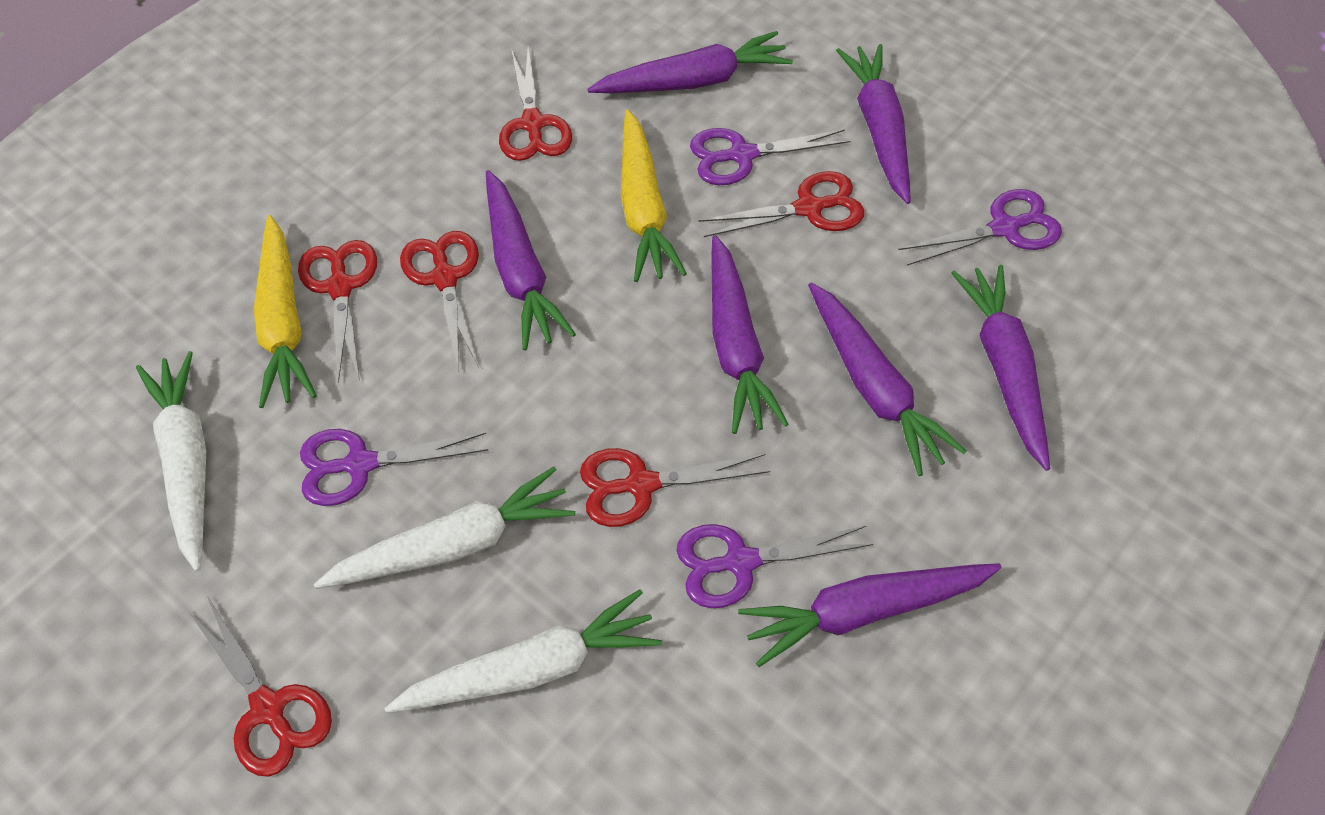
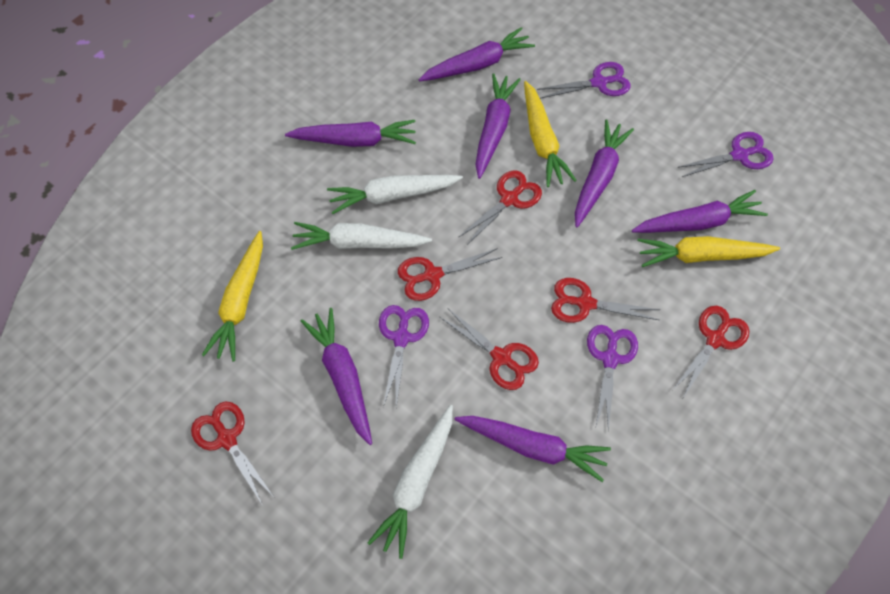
yellow carrot: [254,215,317,408] [621,110,687,282] = 2 -> [202,231,263,362] [524,81,577,187] [637,236,780,267] = 3

